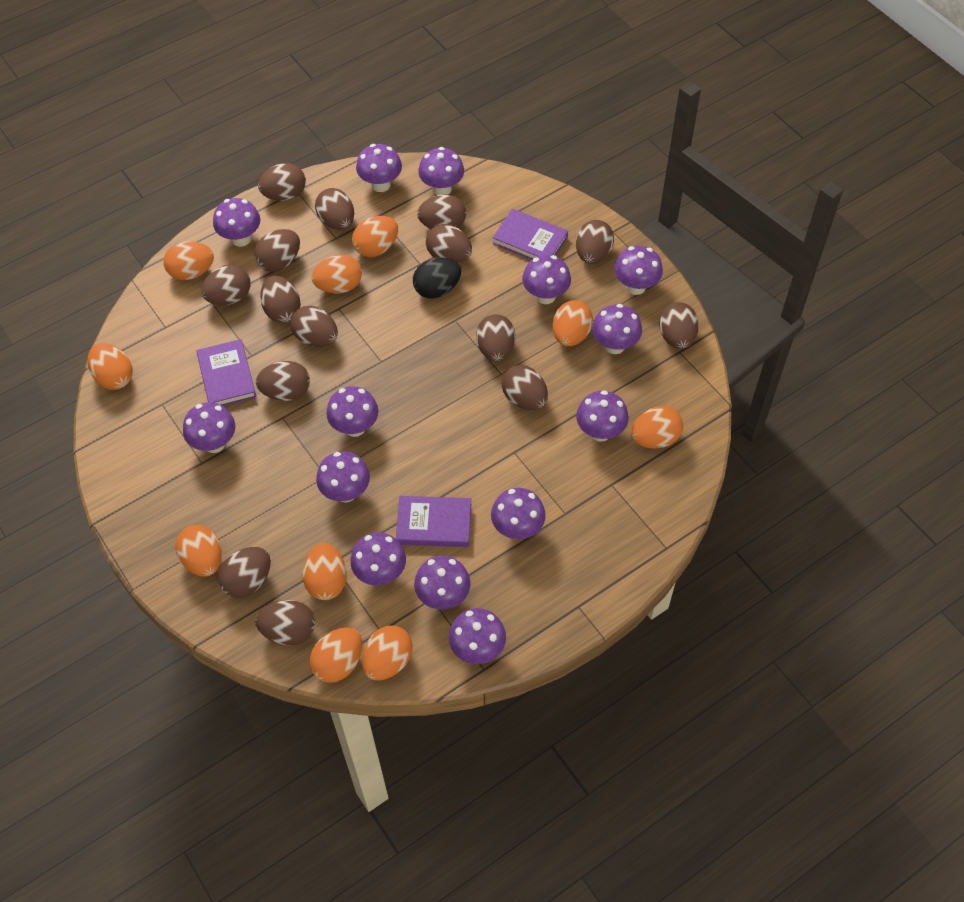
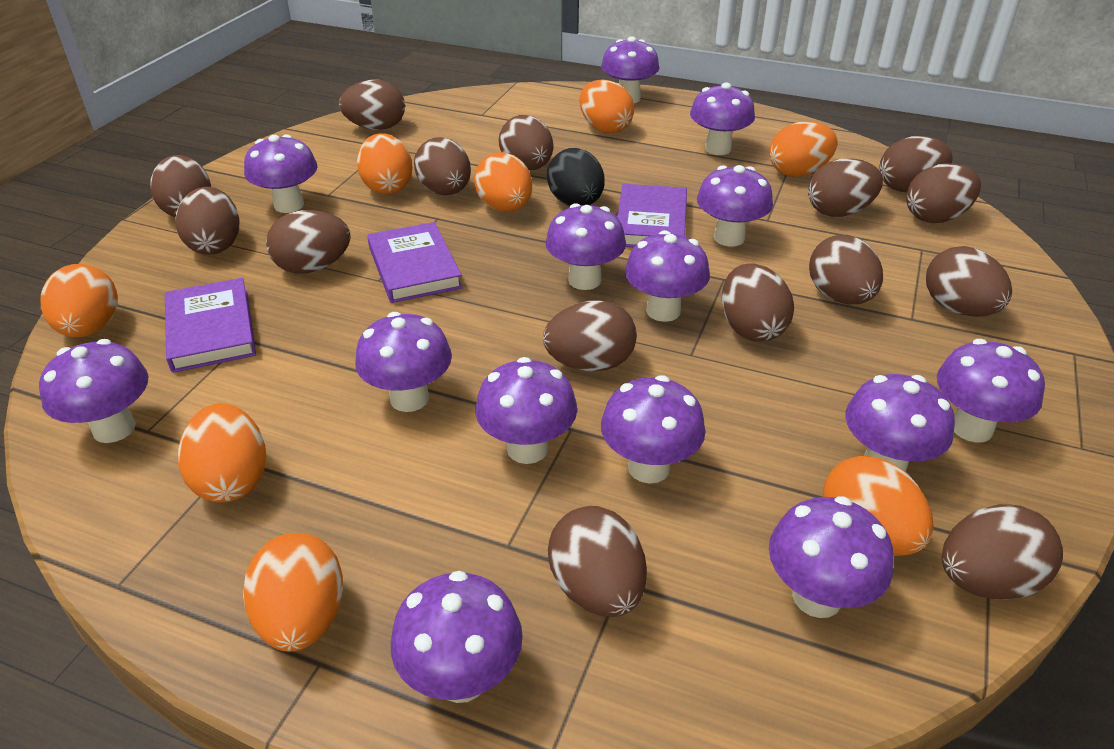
orange egg: [88,343,133,390] [163,241,214,280] [175,525,222,577] [302,543,347,600] [310,627,362,683] [311,255,362,293] [352,216,398,257] [362,625,413,681] [553,300,593,346] [631,406,683,449] = 10 -> [40,264,118,337] [178,403,266,503] [243,533,343,652] [357,133,413,194] [474,152,532,212] [579,80,634,133] [769,121,837,177] [823,456,934,556] = 8

